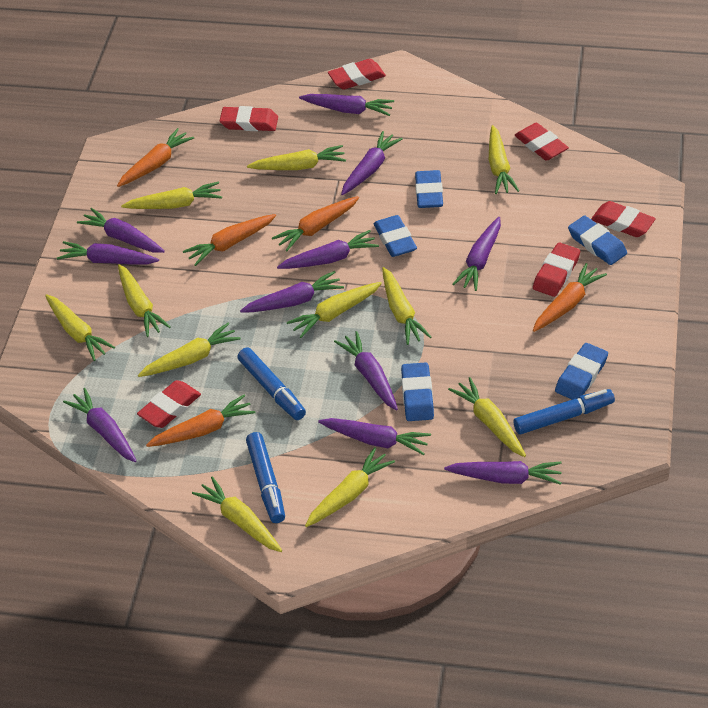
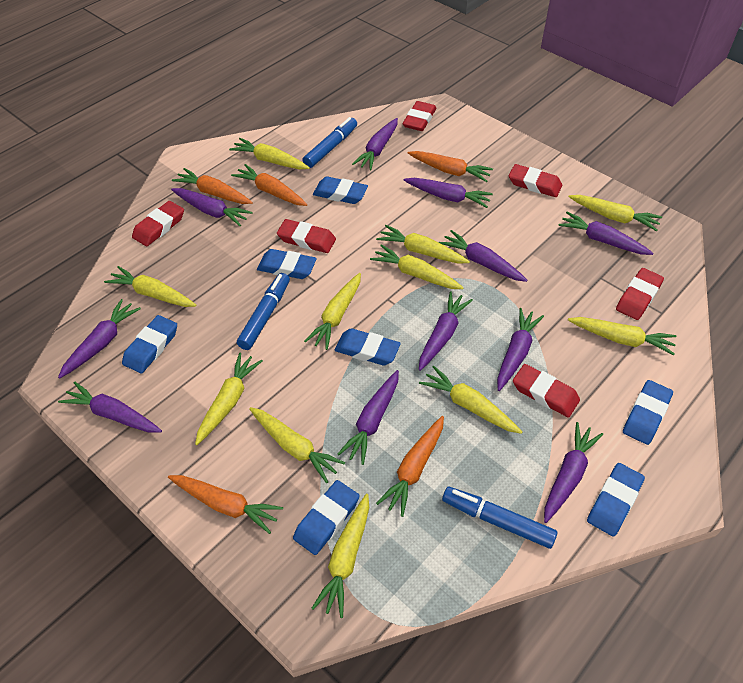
blue eraser: [374,215,417,257] [401,362,434,421] [415,170,443,208] [555,343,608,399] [568,215,627,265] = 5 -> [122,315,177,373] [257,249,317,279] [293,480,359,555] [313,176,368,204] [335,328,401,365] [587,463,645,536] [623,380,673,445] = 7

